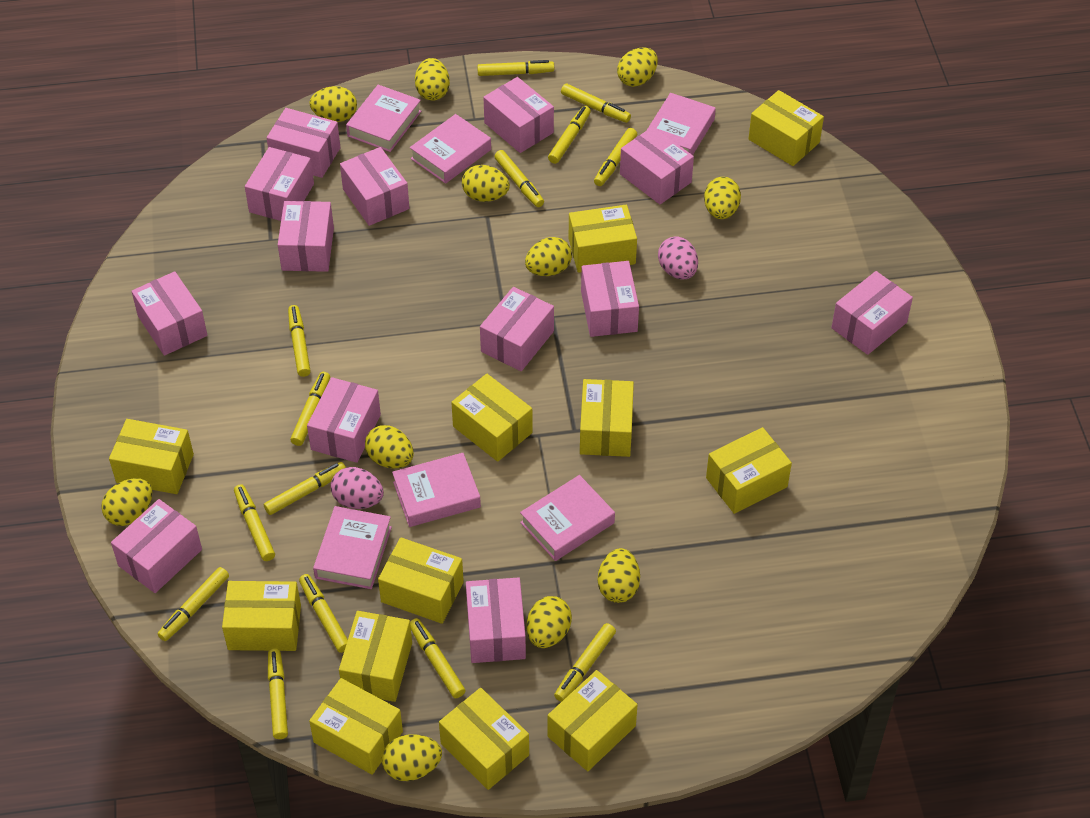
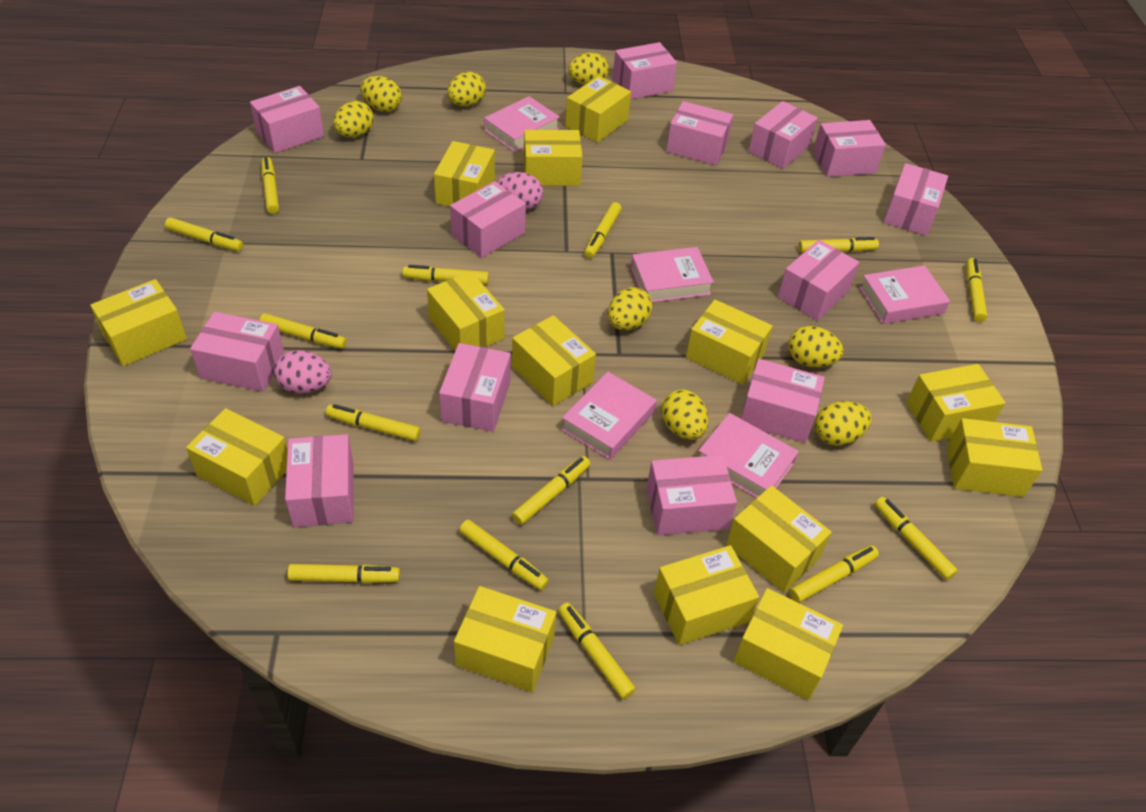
pink book: [313,506,392,589] [346,85,421,152] [392,453,481,527] [410,114,491,184] [520,475,615,561] [646,93,716,155] = 6 -> [484,96,560,152] [561,372,656,460] [631,247,714,302] [698,413,799,498] [859,265,950,324] = 5
yellow box: [109,419,194,494] [222,581,301,651] [309,678,403,775] [339,611,412,702] [378,537,464,624] [439,688,529,790] [451,374,533,462] [548,670,638,771] [569,205,637,273] [580,379,634,457] [706,427,792,514] [748,90,824,166] = 12 -> [90,279,187,366] [186,408,288,506] [427,271,505,351] [434,141,495,207] [454,586,556,692] [512,315,596,406] [524,130,583,186] [565,76,631,143] [654,545,759,645] [686,299,773,385] [726,486,832,593] [733,588,843,700] [906,364,1006,442] [947,418,1042,497] = 14
yellow egg: [101,478,152,526] [309,86,357,122] [365,425,414,469] [382,734,442,781] [415,58,450,101] [462,165,510,202] [525,237,572,276] [527,596,572,648] [598,548,640,603] [617,47,658,87] [704,177,741,219] = 11 -> [333,101,374,137] [361,76,402,112] [447,72,486,106] [568,52,609,85] [608,287,652,330] [661,389,708,440] [788,326,843,367] [815,401,871,446] = 8

